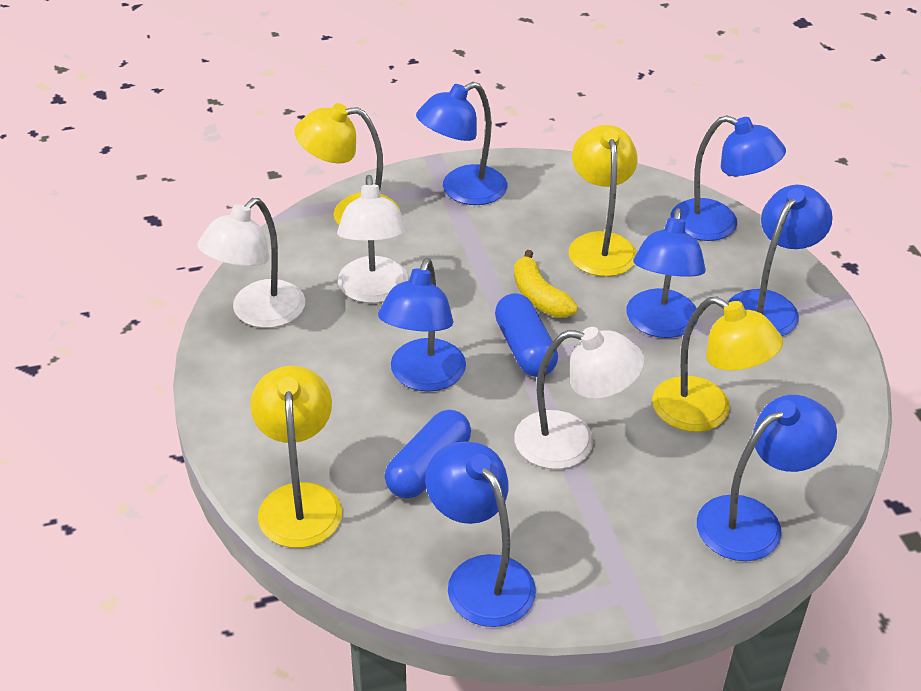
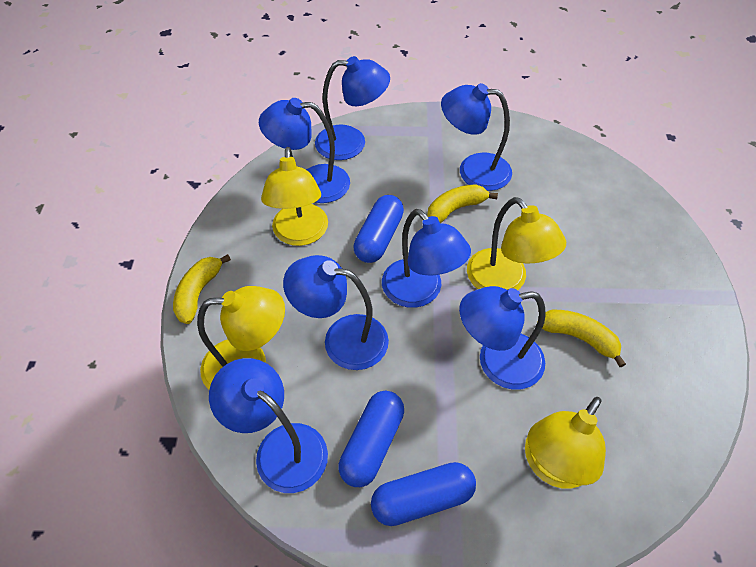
blue capsule: [385,410,471,499] [495,293,558,377] = 2 -> [338,391,404,487] [353,195,404,263] [371,462,476,526] = 3
white lamp: [197,198,305,328] [337,175,408,303] [514,327,645,469] = 3 -> none = 0
yellow banana: [514,250,578,318] = 1 -> [173,254,231,324] [427,184,498,223] [537,310,626,367] = 3

